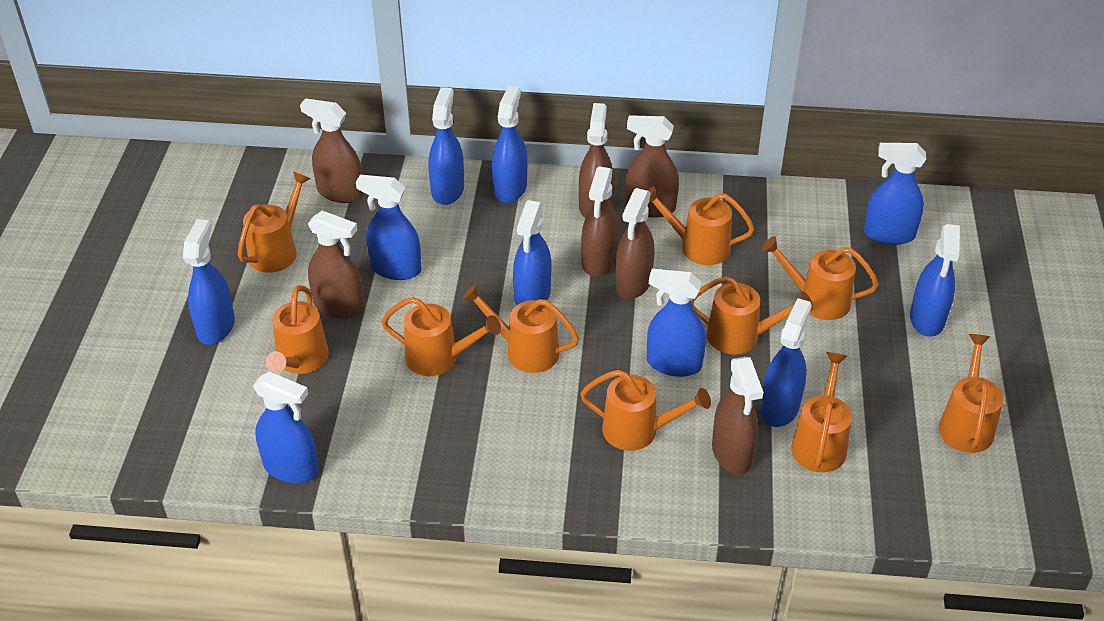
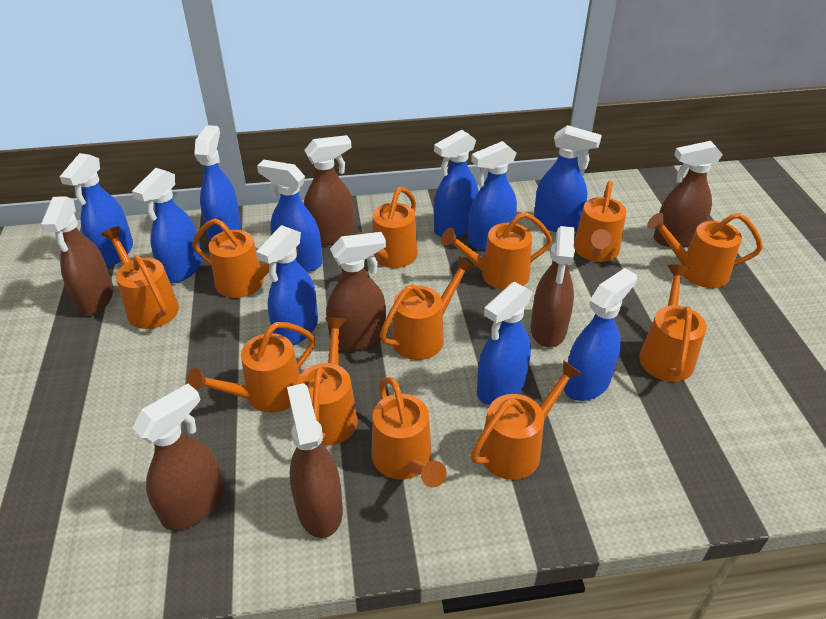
orange watering can: [237,171,311,273] [266,285,329,374] [381,297,501,376] [462,284,579,373] [581,370,711,451] [647,186,755,265] [691,276,813,354] [761,236,879,320] [791,352,852,472] [939,334,1004,453] = 10 -> [101,226,179,329] [187,322,315,413] [192,218,297,298] [297,317,358,446] [355,187,418,268] [372,377,447,488] [380,256,475,360] [441,212,553,290] [471,360,583,480] [574,181,626,262] [639,265,706,382] [647,213,763,288] = 12

